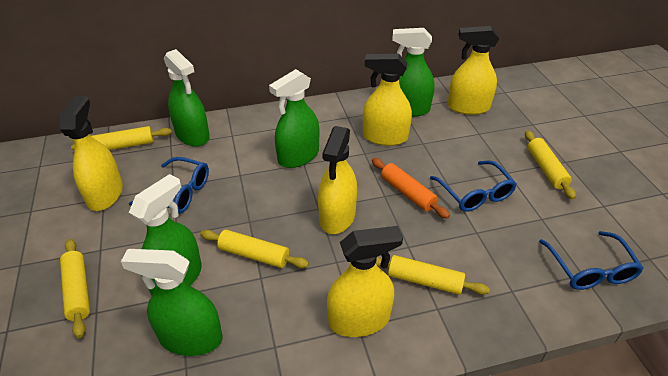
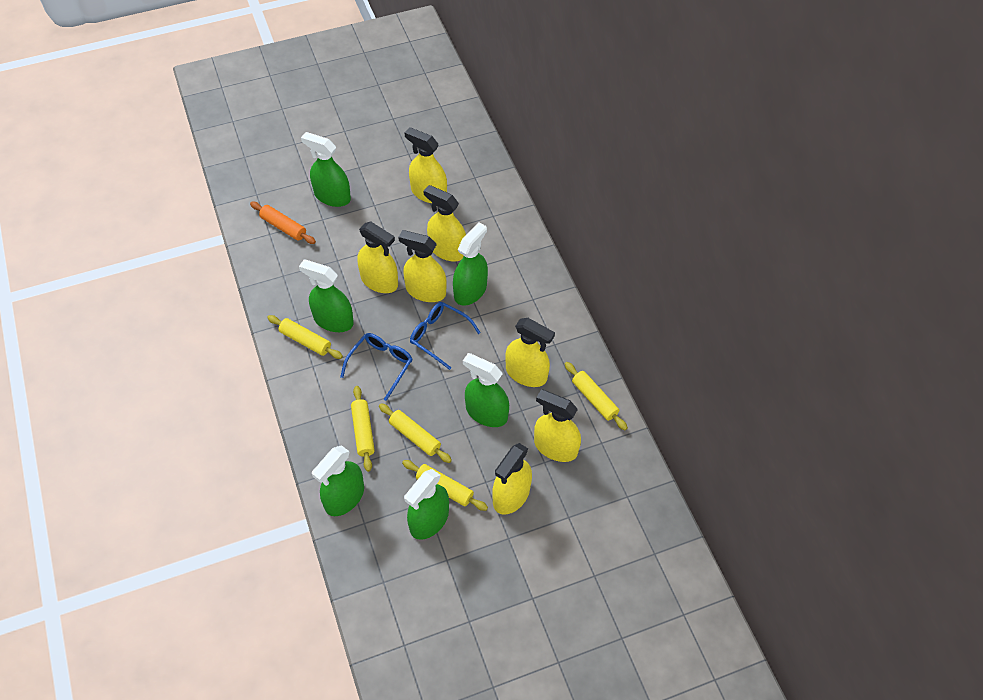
blue glasses: [129,157,209,214] [430,161,517,212] [539,231,644,290] = 3 -> [340,333,412,401] [410,302,481,370] = 2
green spray bottle: [121,249,223,356] [129,174,202,296] [164,49,210,147] [269,69,319,168] [392,28,435,117] = 5 -> [299,260,354,332] [301,132,351,207] [312,445,364,516] [404,469,449,540] [453,222,488,306] [463,353,509,427] = 6
yellow spray bottle: [60,96,123,211] [318,126,357,234] [327,226,403,337] [363,54,412,146] [447,26,499,115] = 5 -> [357,221,398,293] [398,230,447,302] [405,127,447,203] [424,185,466,261] [492,443,532,515] [506,318,555,387] [534,389,581,462] = 7

